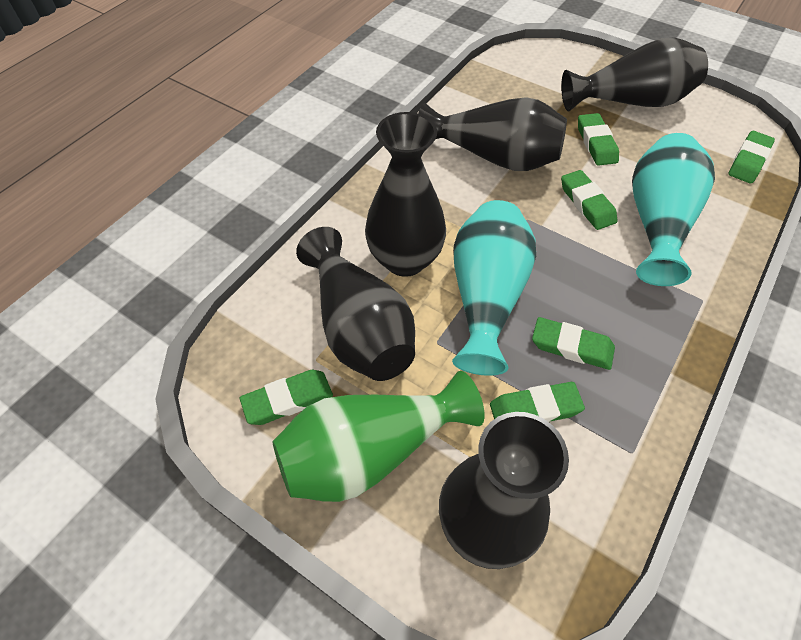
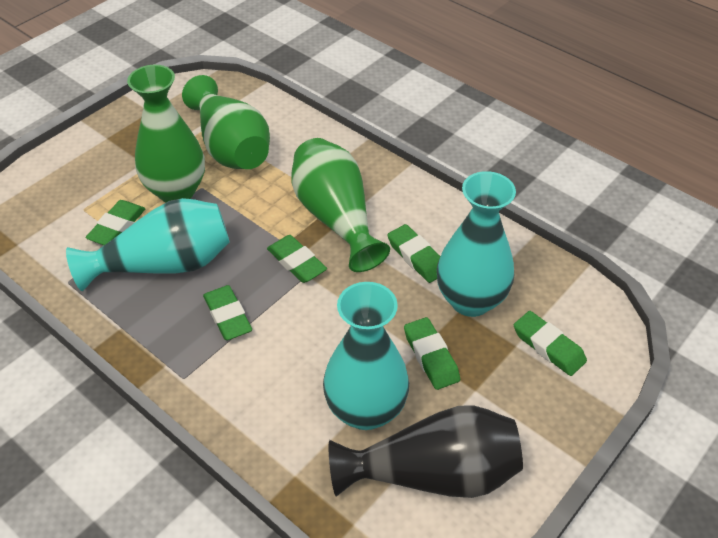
black vase: [296,227,415,381] [365,112,446,277] [418,97,567,171] [439,412,569,569] [561,37,708,112] = 5 -> [329,405,523,498] = 1
green vase: [273,371,484,502] = 1 -> [127,65,205,202] [182,75,270,169] [291,138,390,272] = 3
turquoise vase: [452,200,536,376] [632,133,715,286] = 2 -> [66,198,230,291] [323,282,409,430] [437,171,516,317] = 3

